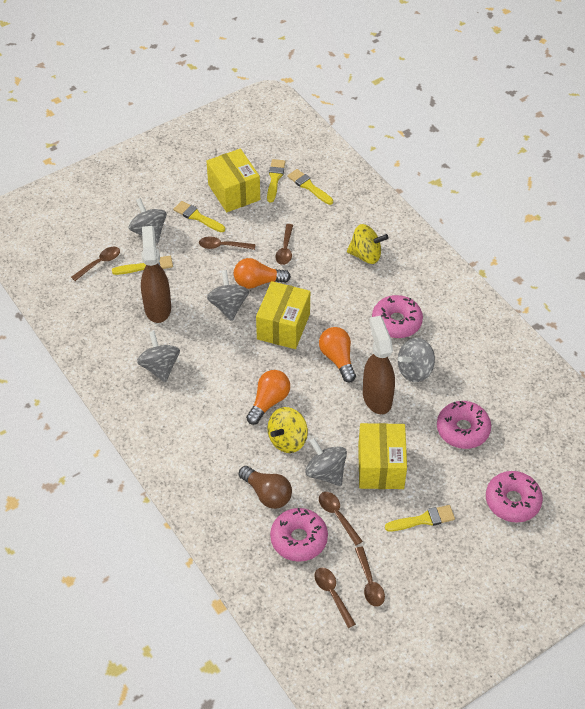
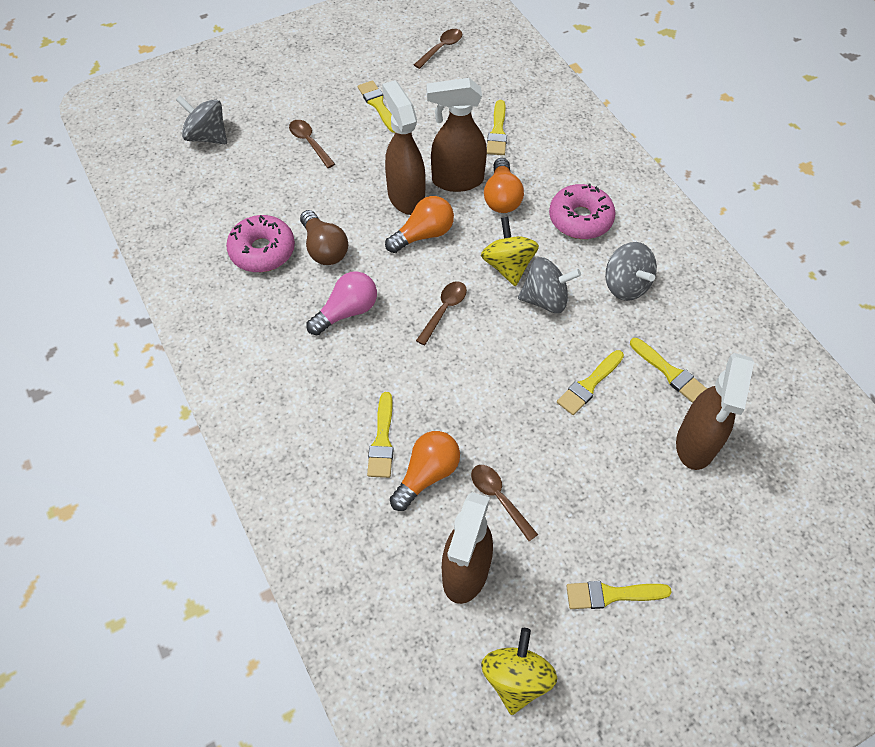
brown spoon: [71,247,120,281] [199,236,255,250] [275,224,293,265] [314,568,356,628] [319,492,363,545] [355,546,385,607] = 6 -> [289,120,335,168] [414,29,462,69] [416,281,467,345] [471,465,538,541] = 4
brown spray bottle: [141,226,171,323] [363,316,395,414] = 2 -> [382,80,425,215] [426,78,487,192] [442,492,493,604] [676,353,754,470] = 4
grey spinning top: [129,198,167,244] [137,331,180,383] [207,270,249,321] [305,438,347,486] [398,338,435,382] = 5 -> [176,95,227,144] [518,257,581,313] [605,242,657,301] = 3
pink donut: [270,508,328,562] [372,295,423,338] [437,401,491,449] [486,471,543,523] = 4 -> [226,215,295,272] [549,183,615,239] = 2
pink light bulb: none = 0 -> [307,271,377,335] = 1
yellow box: [206,149,260,212] [256,281,310,349] [358,423,407,489] = 3 -> none = 0
yellow brush: [112,256,173,275] [174,201,225,232] [267,159,285,203] [287,169,333,205] [385,505,455,532] = 5 -> [358,81,395,133] [367,392,394,478] [487,100,507,155] [557,350,624,415] [566,581,672,609] [630,338,707,403] = 6

